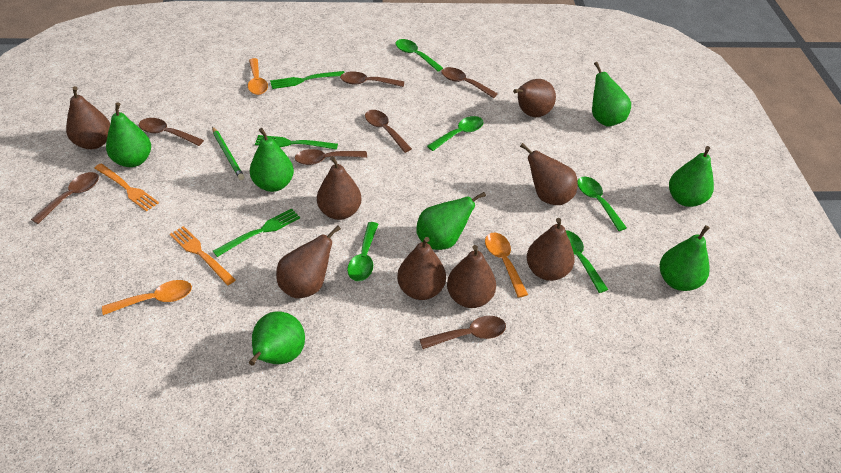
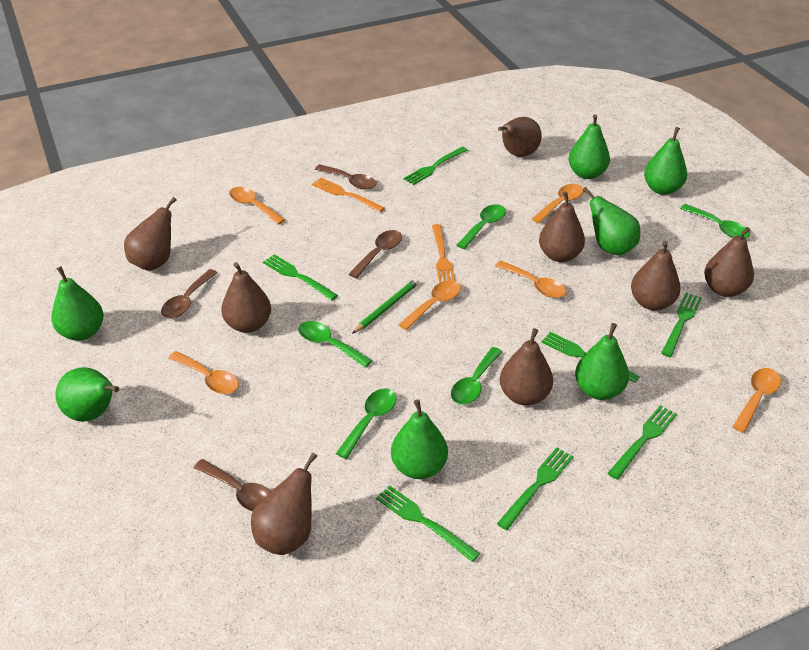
brown spoon: [31,172,99,224] [139,118,204,146] [295,149,367,165] [340,72,404,87] [365,110,412,153] [419,316,506,349] [441,67,498,98] = 7 -> [161,269,218,319] [194,459,271,511] [315,164,377,190] [349,230,402,278] = 4
green fork: [213,208,300,257] [255,135,338,150] [270,71,345,89] = 3 -> [263,254,338,301] [376,485,480,562] [403,147,468,185] [497,447,573,530] [542,332,640,383] [607,405,677,480] [661,293,702,357] = 7
orange spoon: [102,280,192,315] [248,58,268,95] [485,233,528,298] = 3 -> [169,351,239,394] [229,187,285,225] [398,280,461,330] [495,261,566,298] [532,184,584,223] [733,368,781,433] = 6

